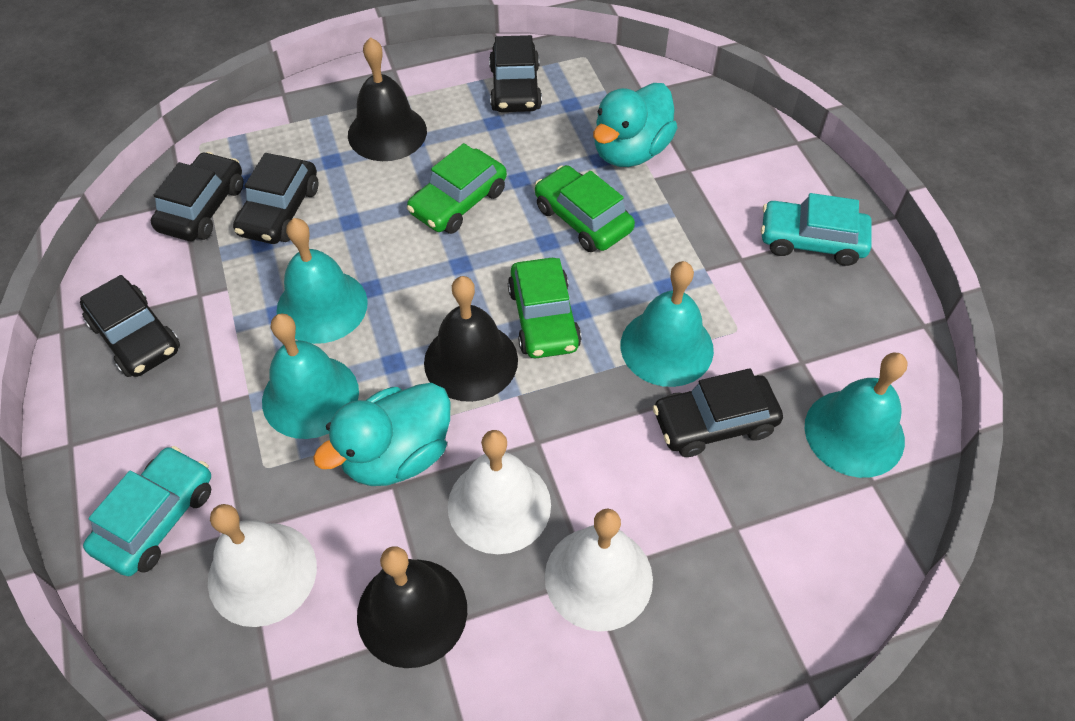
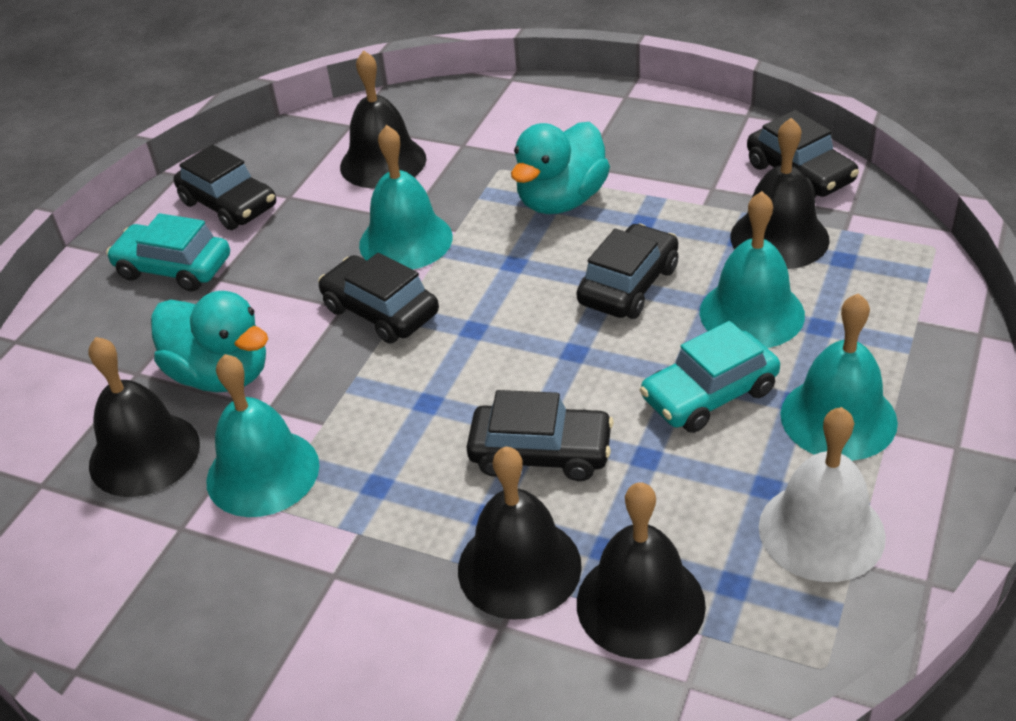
black bell: [348,37,427,161] [357,546,467,668] [424,276,518,402] = 3 -> [88,337,200,497] [340,50,427,188] [458,446,582,620] [577,482,706,659] [730,118,830,269] = 5
green car: [407,143,507,234] [508,258,581,358] [535,165,635,252] = 3 -> none = 0
white bell: [208,504,317,627] [448,430,551,554] [545,508,653,632] = 3 -> [759,407,886,582] = 1

